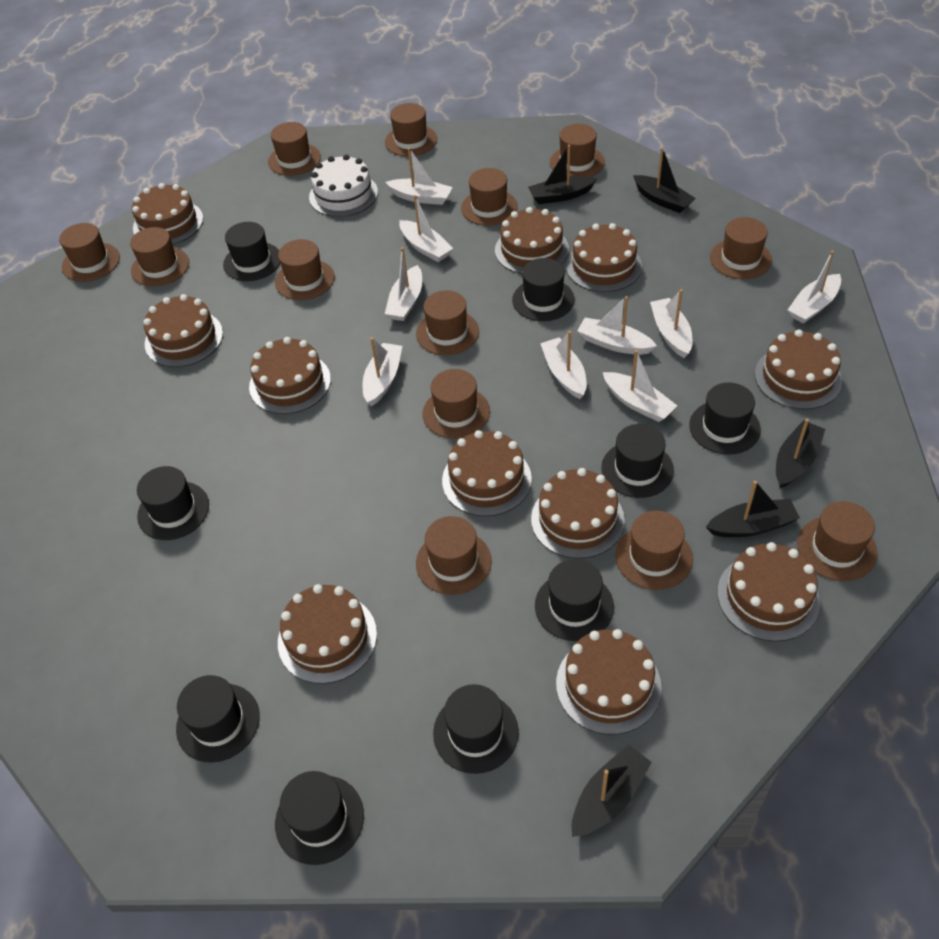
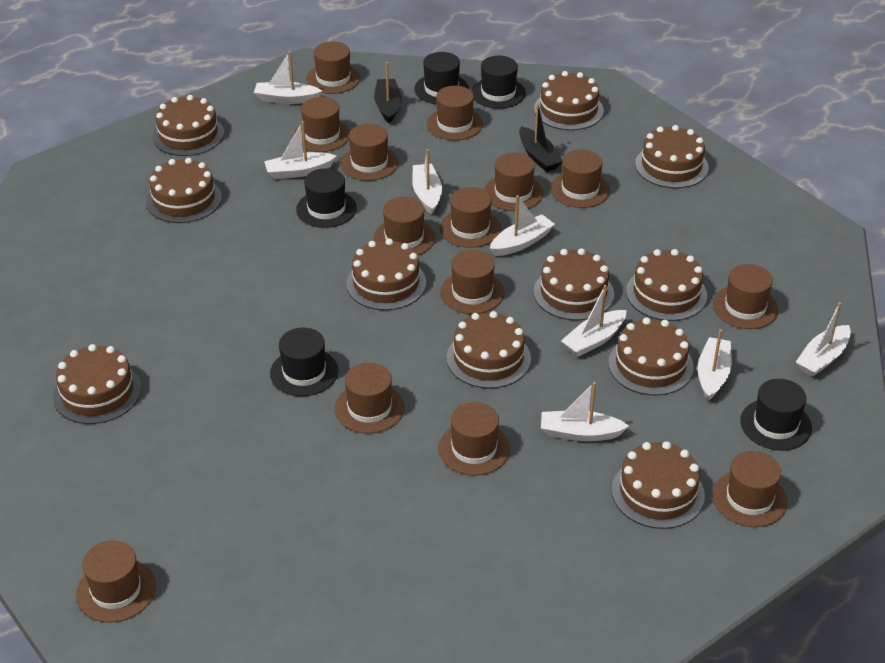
black boat: [528,145,597,204] [572,744,652,837] [633,147,696,213] [706,481,800,537] [776,419,825,488] = 5 -> [374,62,401,124] [519,103,563,172] = 2
black hat: [137,466,209,540] [176,675,260,763] [223,222,280,281] [275,771,364,865] [433,684,519,774] [512,258,574,321] [535,559,614,641] [601,424,674,498] [689,382,761,455] = 9 -> [270,328,338,396] [296,168,357,228] [414,52,469,104] [471,56,526,109] [740,379,812,450] = 5
brown hat: [59,223,120,282] [130,227,189,287] [268,122,321,176] [275,239,334,300] [385,103,437,156] [416,290,479,355] [416,516,492,595] [422,369,490,439] [461,168,518,226] [550,124,605,177] [615,510,693,590] [710,217,772,279] [797,501,877,581] = 13 -> [76,541,156,622] [294,97,350,152] [306,41,360,94] [335,363,405,434] [340,124,399,181] [373,197,435,256] [427,86,483,140] [438,402,510,476] [440,187,501,248] [440,250,505,314] [484,153,543,211] [551,150,610,208] [713,264,779,329] [713,451,788,527] = 14
white boat: [363,337,402,406] [385,247,422,321] [386,147,453,205] [399,195,453,262] [540,331,587,399] [577,296,657,355] [603,350,677,422] [650,289,692,358] [788,251,841,324] = 9 -> [254,51,322,104] [264,121,337,179] [412,149,442,214] [490,195,555,256] [541,382,629,441] [561,285,627,357] [698,329,732,401] [796,302,851,377] = 8
white cake: [309,154,378,217] = 1 -> none = 0

